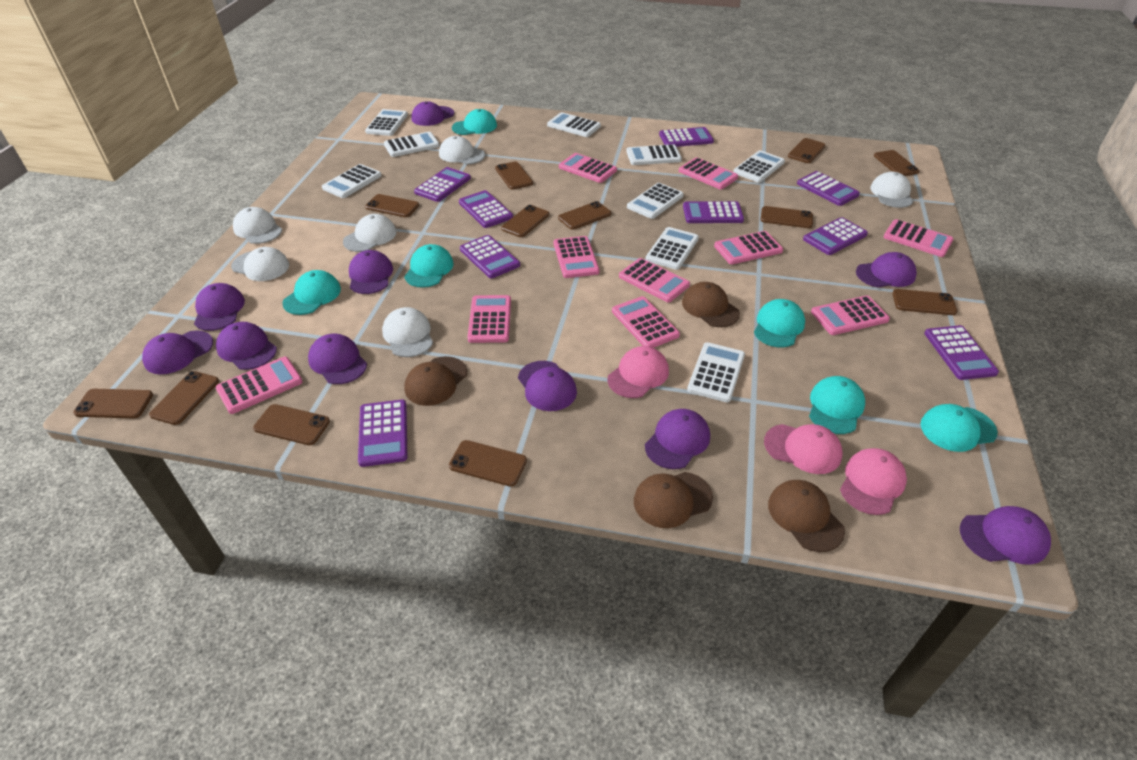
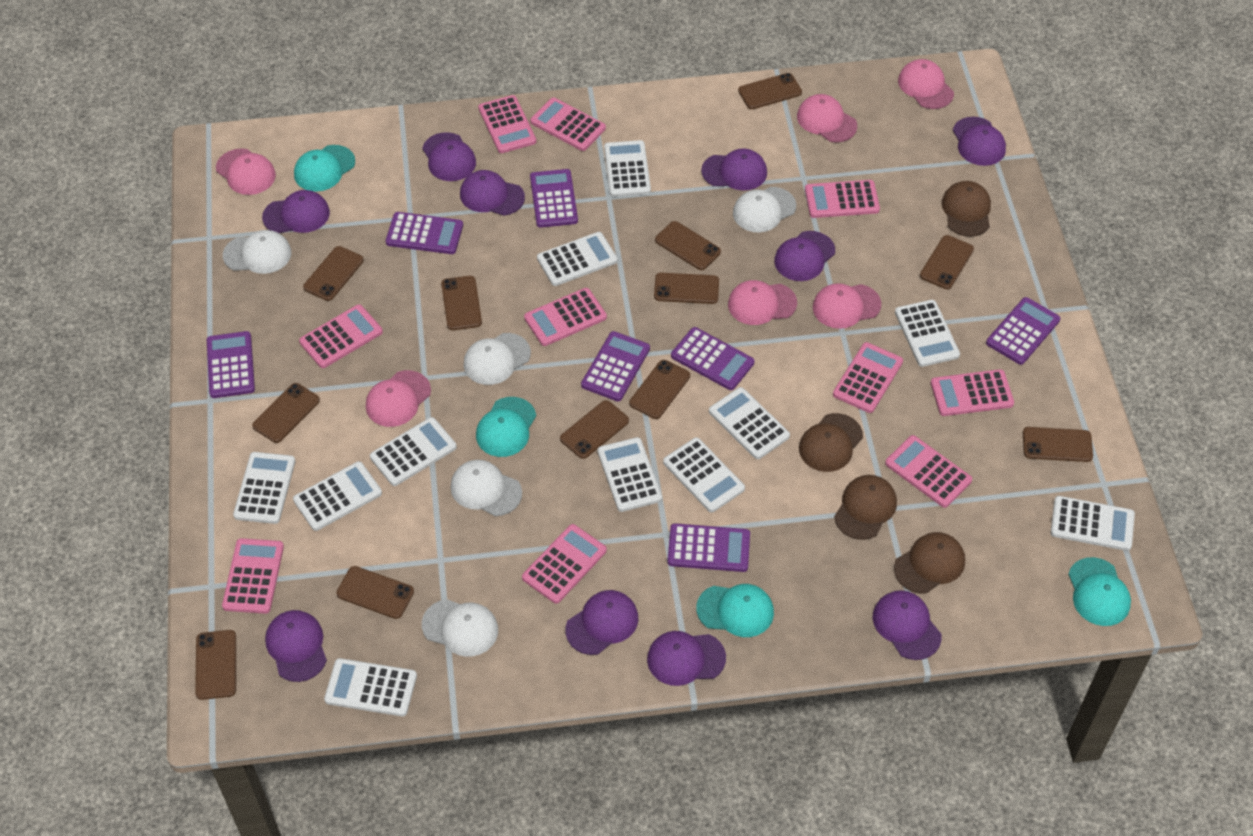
pink cap: [607,346,669,398] [764,424,843,474] [840,448,907,515] = 3 -> [216,148,276,195] [366,370,431,427] [728,280,797,325] [797,94,857,143] [813,283,881,329] [898,59,954,109] = 6
purple calculator: [358,400,407,467] [414,167,471,202] [459,190,513,228] [460,235,520,278] [659,127,714,147] [683,201,744,223] [797,171,860,206] [803,217,868,255] [924,325,999,380] = 9 -> [207,331,255,398] [386,212,463,254] [530,169,578,228] [581,331,650,401] [668,523,750,572] [671,327,755,390] [986,297,1060,365] = 7
turquoise cap: [282,270,341,315] [404,244,453,288] [452,109,497,135] [754,299,805,348] [809,376,865,434] [921,404,998,452] = 6 -> [294,145,355,192] [476,397,536,457] [696,584,774,637] [1069,557,1131,626] = 4
white calculator: [322,164,382,198] [365,109,408,136] [384,132,440,157] [547,112,601,137] [626,144,682,165] [627,183,684,219] [646,227,699,270] [687,342,745,403] [733,150,785,183] = 9 -> [233,452,295,524] [293,461,382,531] [324,658,417,716] [370,417,457,486] [537,232,618,286] [598,437,662,512] [604,140,651,197] [663,437,745,512] [709,387,790,459] [895,300,960,367] [1051,496,1135,551] = 11
white cap: [231,247,289,281] [233,207,282,244] [343,214,396,252] [382,307,433,357] [439,136,485,164] [870,172,913,208] = 6 -> [223,230,291,274] [422,599,498,657] [450,460,522,516] [464,333,531,385] [733,187,796,233] = 5

